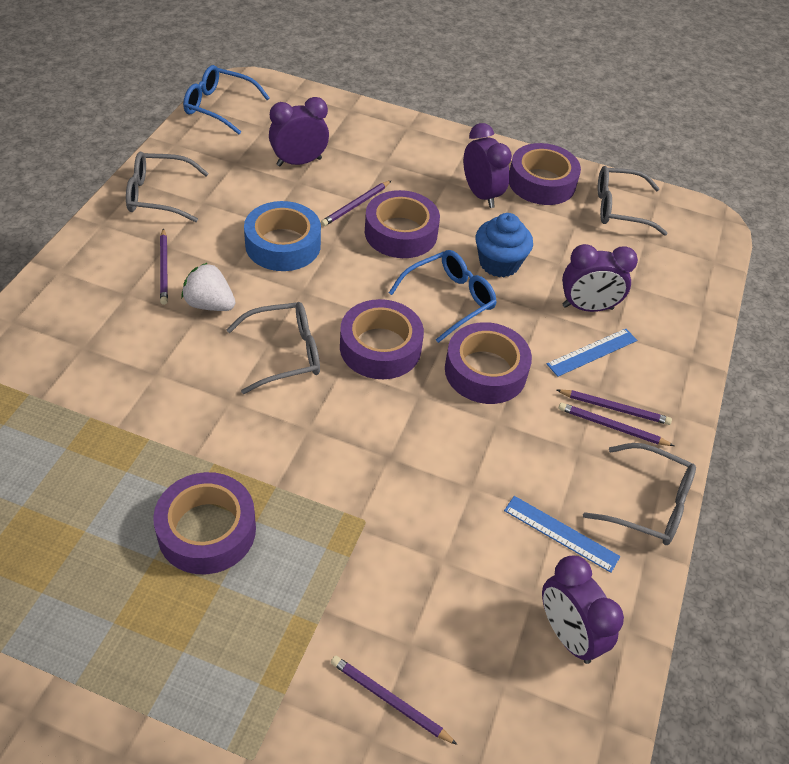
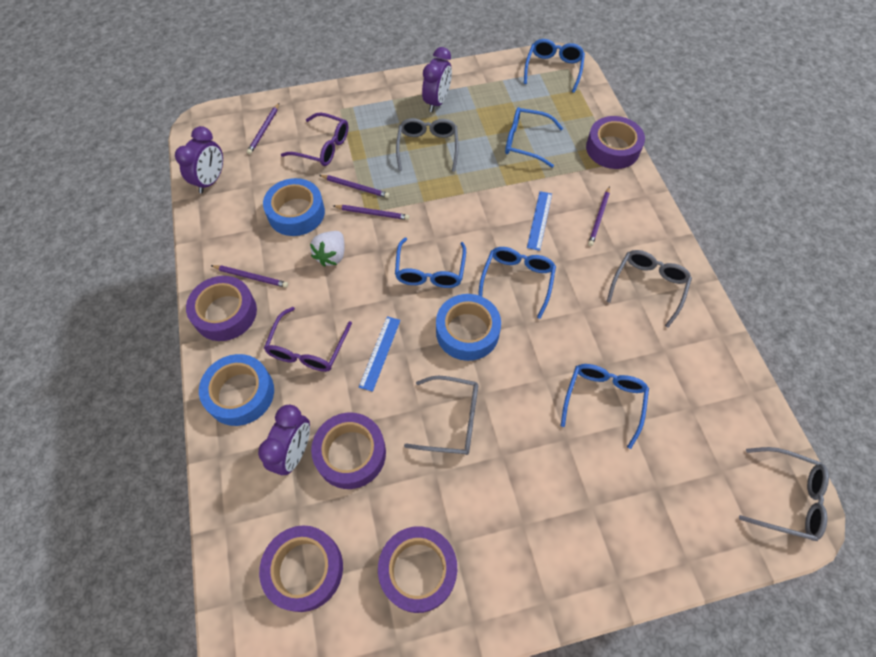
blue cupcake: [476,213,533,277] = 1 -> none = 0
blue glasses: [183,65,270,134] [389,250,497,343] = 2 -> [395,238,466,288] [478,247,556,319] [505,107,563,168] [524,39,585,93] [561,364,649,449] = 5
blue tape: [244,201,321,271] = 1 -> [199,354,274,426] [263,178,325,236] [436,294,501,361] = 3
purple clock: [269,97,329,167] [463,123,512,208] [542,555,624,664] [562,244,638,312] = 4 -> [175,126,223,193] [258,405,310,475] [422,47,452,112] = 3
purple glasses: none = 0 -> [264,307,352,372] [281,112,348,166] = 2

